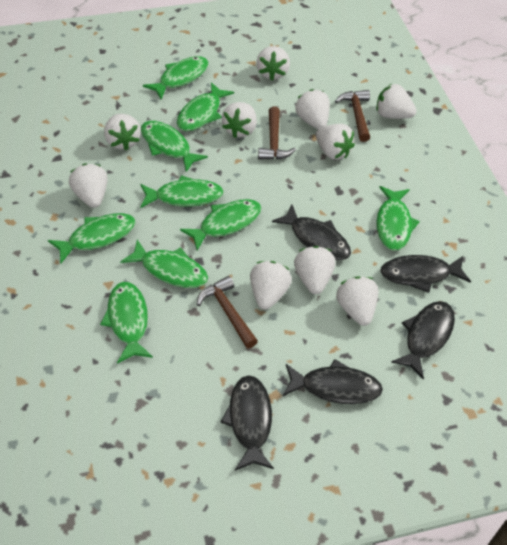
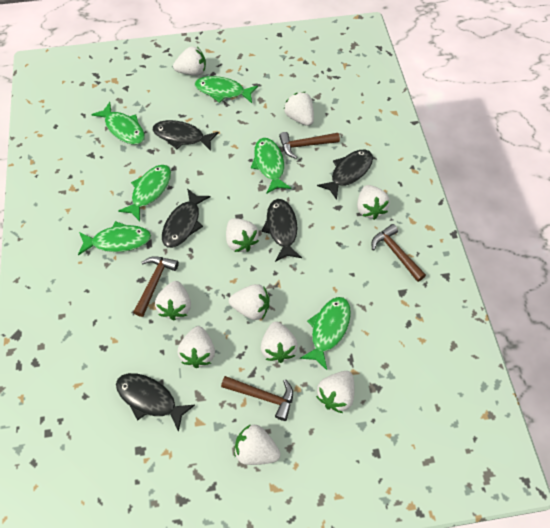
brown hammer: [197,276,258,348] [258,107,296,160] [335,90,370,142] = 3 -> [133,256,179,317] [221,376,293,421] [279,132,340,159] [372,224,426,282] = 4
green fish: [48,213,136,263] [100,282,153,364] [120,239,208,288] [140,175,224,208] [141,121,208,172] [143,56,208,99] [177,82,234,131] [180,199,261,250] [376,186,420,251] = 9 -> [78,221,151,255] [91,102,145,145] [118,165,171,221] [195,76,258,103] [251,138,291,194] [300,297,351,370] = 6

